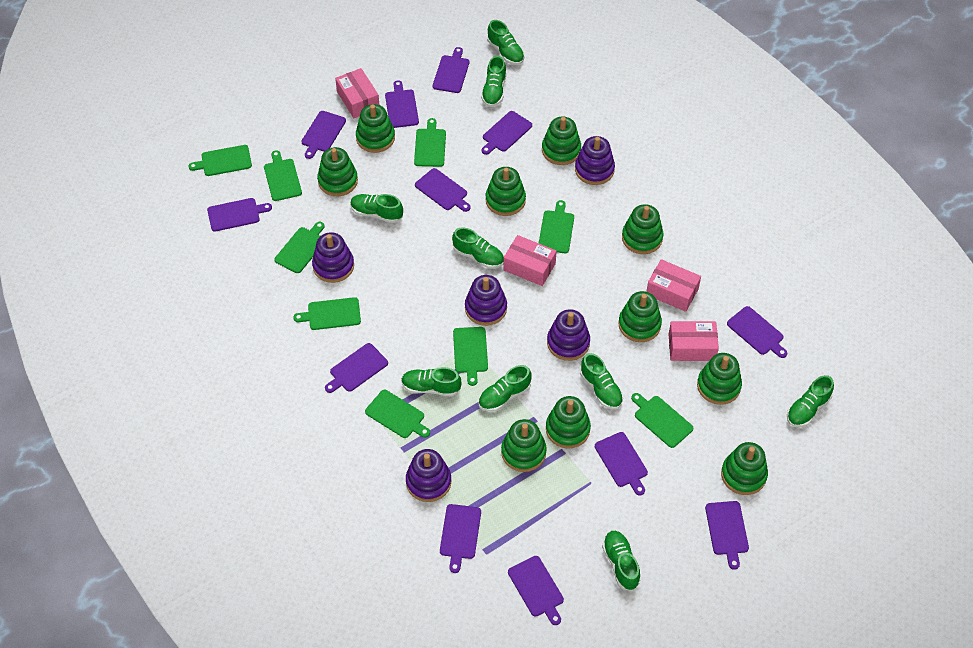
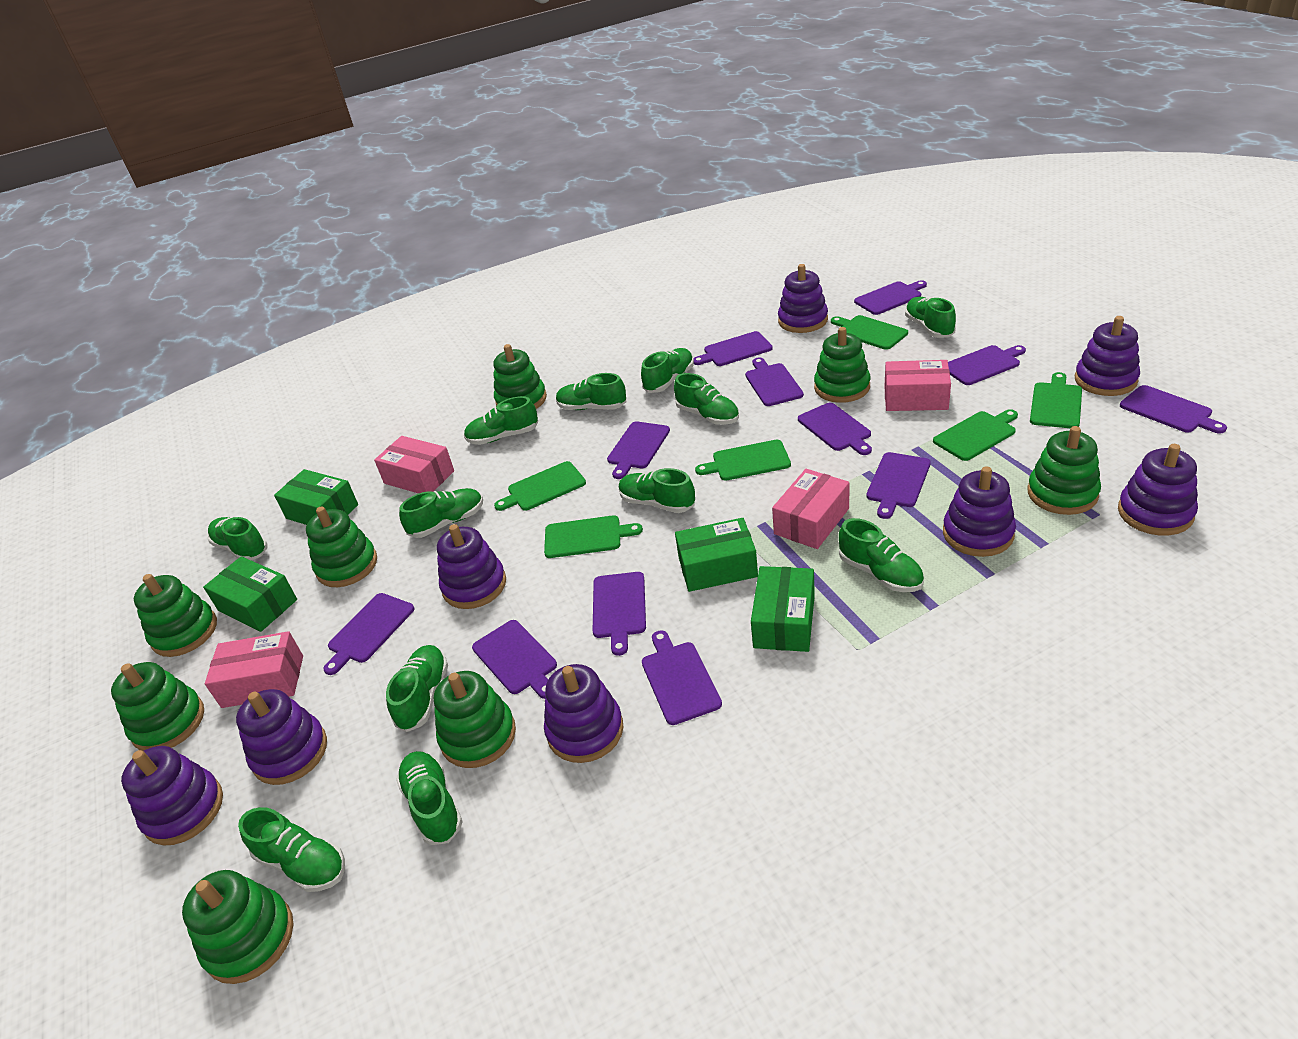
green box: none = 0 -> [203,556,297,632] [274,469,358,525] [675,518,758,592] [751,566,815,652] = 4
green cutting board: [188,145,252,176] [264,150,302,201] [274,222,325,273] [293,297,361,330] [365,390,430,438] [414,118,446,167] [453,327,488,386] [539,200,574,253] [631,393,693,448] = 9 -> [494,461,586,511] [544,515,643,558] [695,440,791,481] [831,315,908,350] [933,409,1018,461] [1030,372,1082,428] = 6
green shoe: [350,194,403,223] [401,367,461,397] [452,227,504,268] [478,365,531,412] [481,56,507,107] [487,20,525,65] [580,353,623,409] [602,531,641,591] [787,375,834,427] = 9 -> [208,517,268,560] [238,807,345,892] [386,645,448,732] [396,751,463,845] [399,488,483,538] [464,396,538,445] [556,373,626,410] [619,468,695,513] [641,348,694,393] [674,373,739,425] [839,518,924,592] [905,297,956,338] = 12
green stacking toy: [317,147,358,196] [356,104,395,153] [485,167,526,216] [501,419,547,472] [542,117,581,165] [546,396,591,449] [618,291,662,342] [622,204,663,254] [697,353,742,405] [721,442,768,495] = 10 -> [111,662,204,751] [134,574,217,657] [182,870,293,984] [306,507,377,587] [434,671,516,768] [493,344,547,409] [814,327,871,403] [1028,426,1101,515] = 8
purple stacking toy: [312,232,354,283] [406,449,451,502] [465,275,507,326] [547,309,590,361] [575,136,615,185] = 5 -> [121,746,223,845] [236,689,327,785] [437,524,506,609] [544,664,623,763] [778,264,828,333] [943,466,1016,557] [1075,316,1140,396] [1118,444,1198,536] = 8

